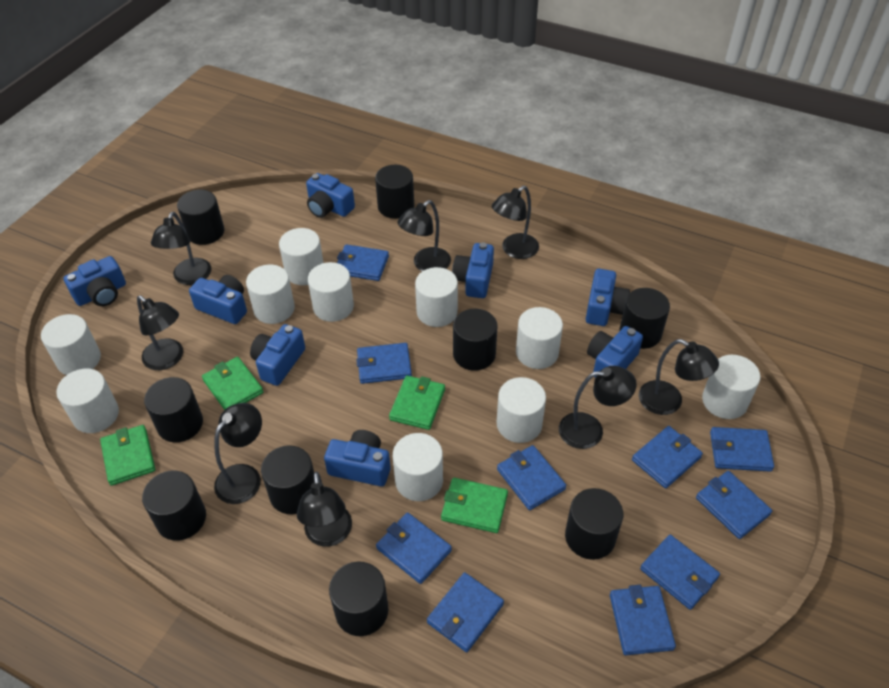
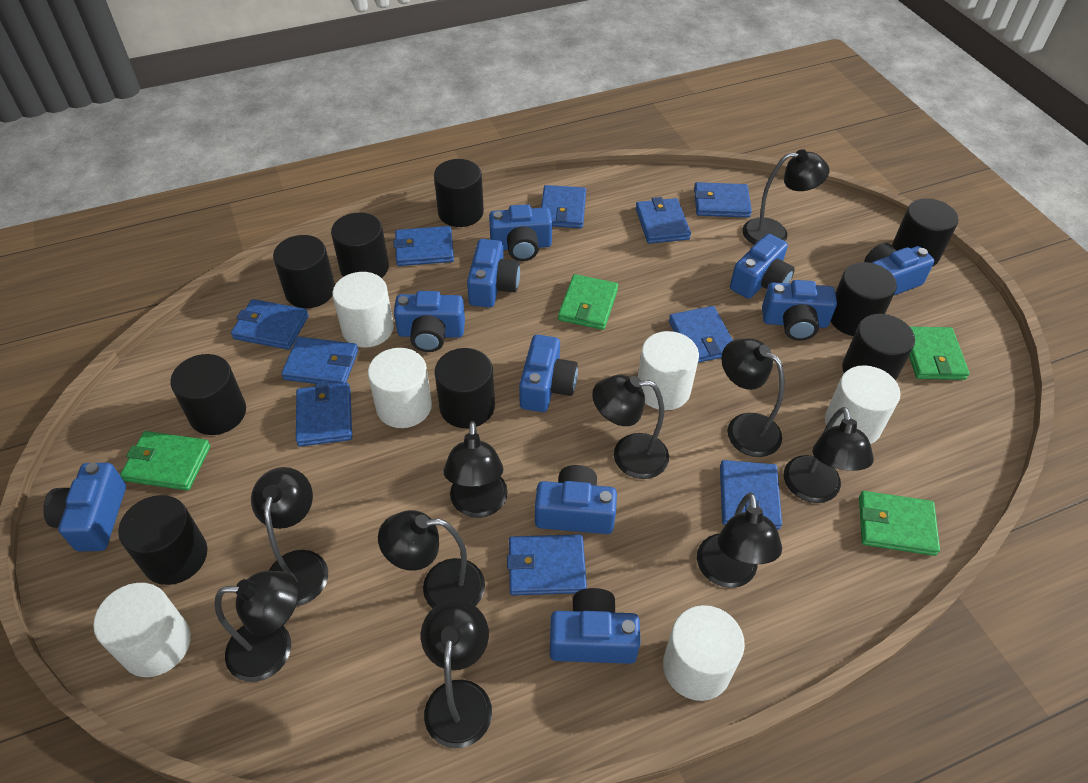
black lamp: [137,296,183,370] [151,212,211,285] [214,403,262,504] [297,472,352,547] [397,200,451,271] [492,186,539,259] [559,366,637,449] [639,339,719,415] = 8 -> [214,571,299,682] [251,467,328,606] [378,510,485,608] [421,600,492,749] [444,421,508,518] [592,375,669,479] [697,493,782,588] [721,338,785,457] [742,149,830,245] [784,407,874,503] = 10
blue camera: [63,256,126,306] [189,275,247,324] [250,324,305,386] [306,173,355,218] [324,430,391,486] [452,242,494,298] [586,269,630,326] [587,326,643,378] = 8 -> [43,463,126,551] [394,291,465,352] [467,239,520,308] [489,204,552,261] [519,335,578,412] [535,465,617,534] [550,588,641,664] [730,234,795,299] [762,280,837,341] [864,243,934,295] = 10
white cylinder: [41,314,101,375] [56,369,119,433] [246,265,295,324] [279,228,324,285] [308,262,354,322] [393,433,443,501] [415,267,458,327] [497,377,546,443] [516,307,563,369] [702,355,760,419] = 10 -> [93,583,191,677] [332,272,394,347] [368,348,432,428] [638,331,699,410] [663,605,745,701] [825,365,901,444] = 6

